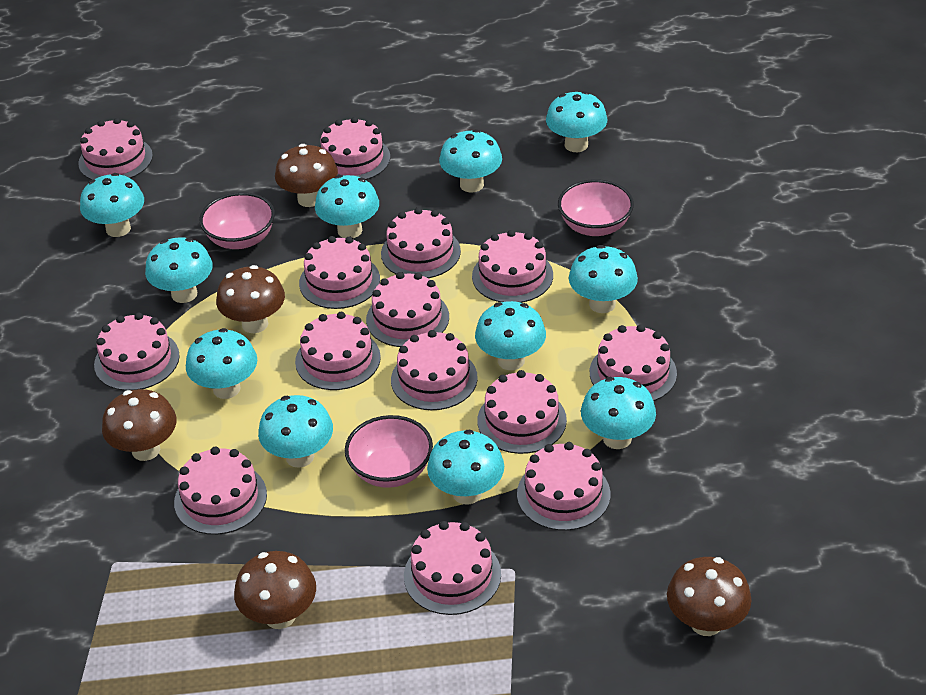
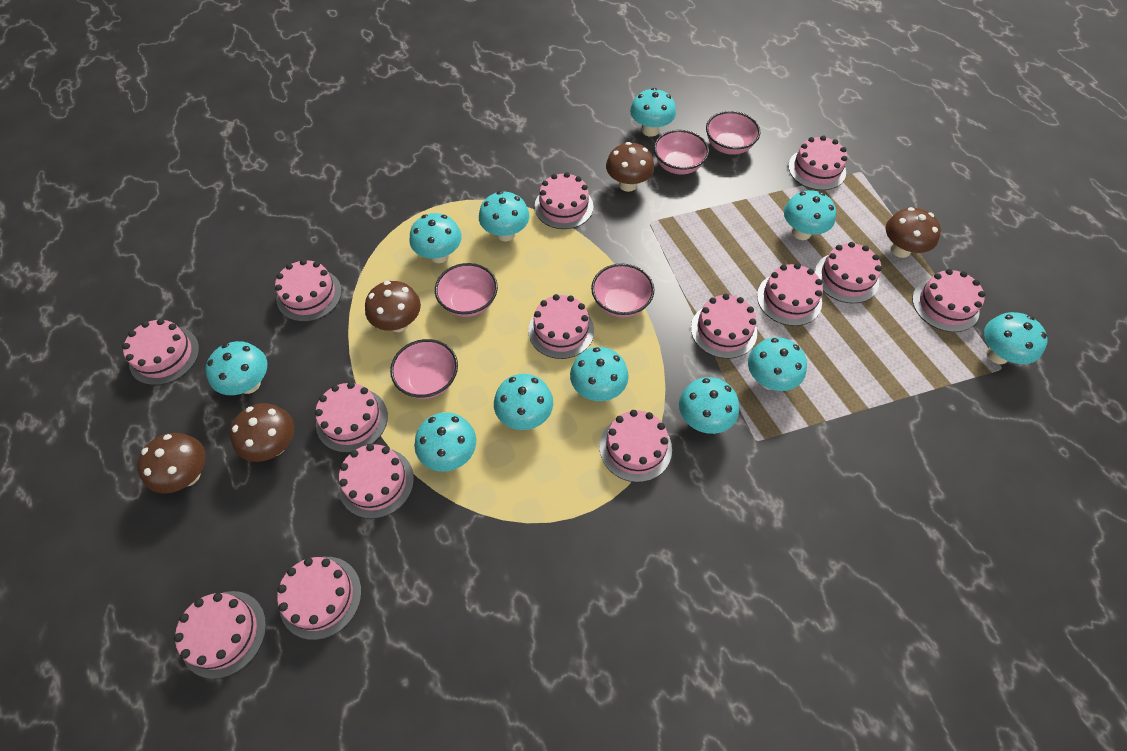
pink bowl: [199,192,275,249] [345,415,433,488] [558,179,634,236] = 3 -> [390,339,458,399] [435,263,498,317] [591,264,654,318] [654,130,709,174] [706,111,760,155] = 5

